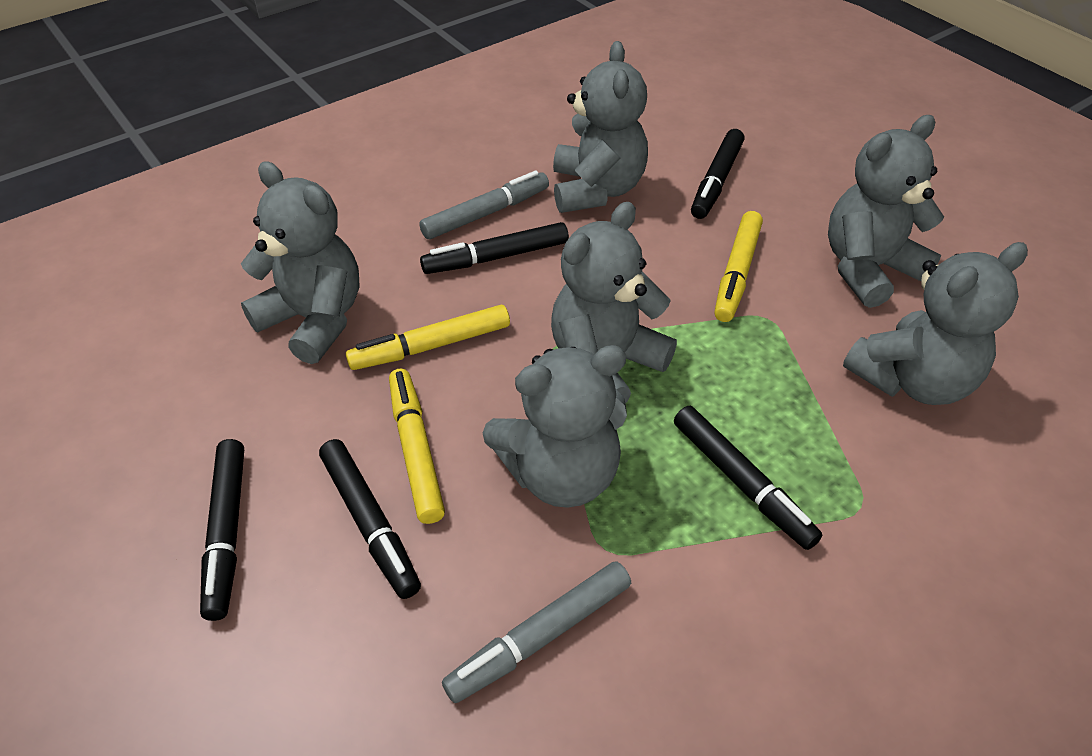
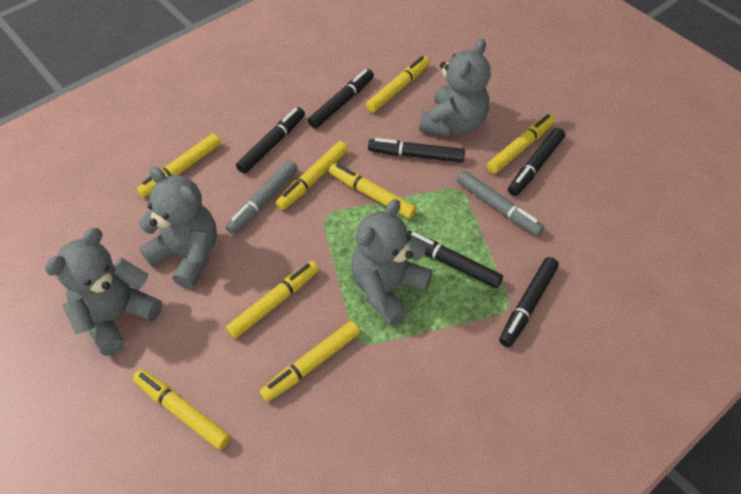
black marker: [200,439,244,621] [319,439,421,599] [420,222,569,274] [674,406,823,550] [691,129,744,219] = 5 -> [236,107,305,174] [308,69,374,128] [368,138,465,163] [407,231,503,288] [499,257,559,347] [508,128,565,196] = 6
grey teddy bear: [241,161,360,364] [483,345,627,508] [551,202,677,403] [553,41,648,213] [828,115,944,308] [843,242,1028,405] = 6 -> [45,228,162,356] [139,167,217,289] [351,199,432,326] [419,39,491,137] = 4
yellow marker: [346,305,510,370] [389,369,445,524] [715,211,763,322] = 3 -> [133,369,230,450] [137,134,221,198] [226,261,319,338] [260,321,360,402] [276,141,348,210] [329,163,417,219] [366,56,430,113] [487,114,555,174] = 8

